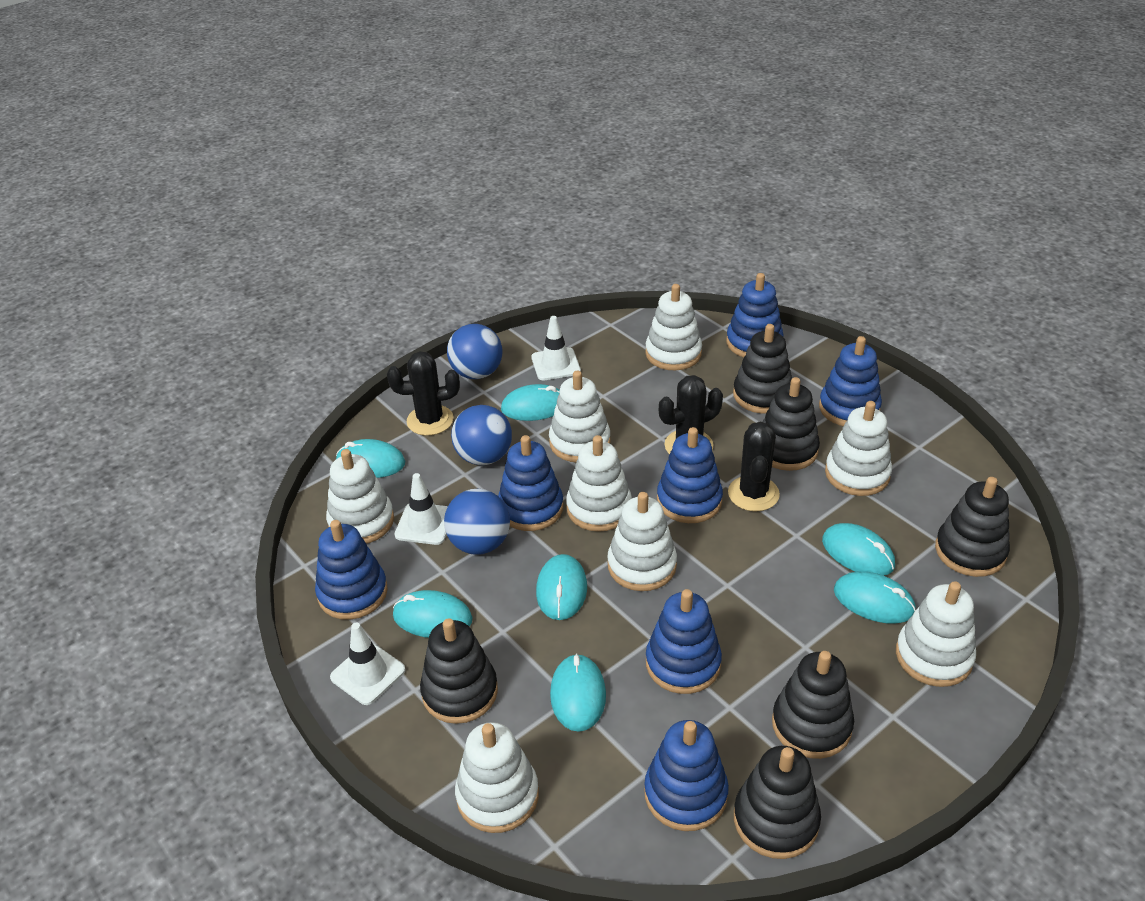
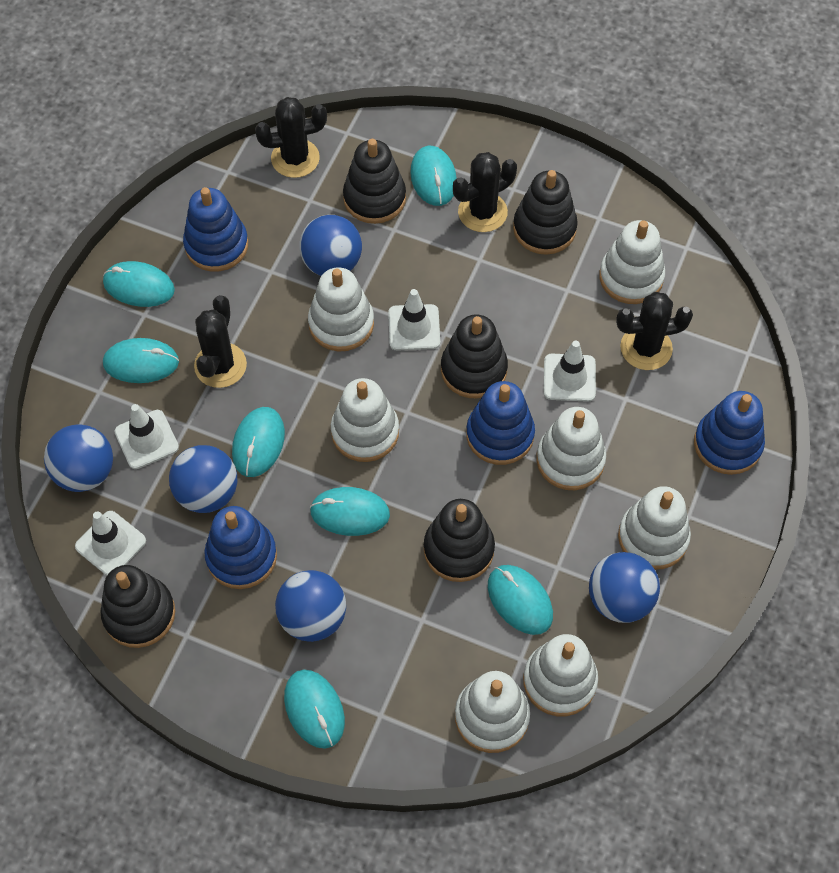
black cactus: [387,351,460,436] [659,375,723,454] [728,421,780,511] = 3 -> [194,295,247,388] [255,97,327,178] [453,152,517,232] [616,292,693,370] = 4
black stacking toy: [420,618,498,724] [733,324,792,414] [734,746,821,859] [763,377,820,471] [772,651,854,759] [935,477,1010,577] = 6 -> [100,565,175,648] [343,139,406,224] [424,499,495,582] [441,315,508,398] [513,170,578,255] = 5
blue ball: [444,489,510,554] [447,324,503,379] [451,405,512,465] = 3 -> [44,424,113,492] [169,445,237,513] [275,570,346,642] [299,215,362,276] [589,552,660,623] = 5
blue stacking toy: [315,520,388,620] [498,435,563,531] [644,720,729,831] [646,589,722,694] [657,427,723,523] [726,273,783,357] [819,336,882,426] = 7 -> [183,187,248,272] [204,506,277,589] [466,381,535,465] [694,391,765,475] = 4
white stacking toy: [326,449,394,544] [455,722,539,833] [549,370,611,462] [566,435,632,532] [607,492,677,591] [645,284,702,370] [825,401,892,496] [896,581,976,687] = 8 -> [308,267,374,352] [331,378,399,462] [455,671,530,753] [523,634,598,716] [536,407,606,490] [599,220,665,304] [618,486,691,570] = 7
white traffic cone: [330,623,406,705] [394,473,448,545] [531,316,581,381] = 3 -> [75,511,146,576] [114,404,179,469] [388,289,440,351] [544,341,596,402] = 4

